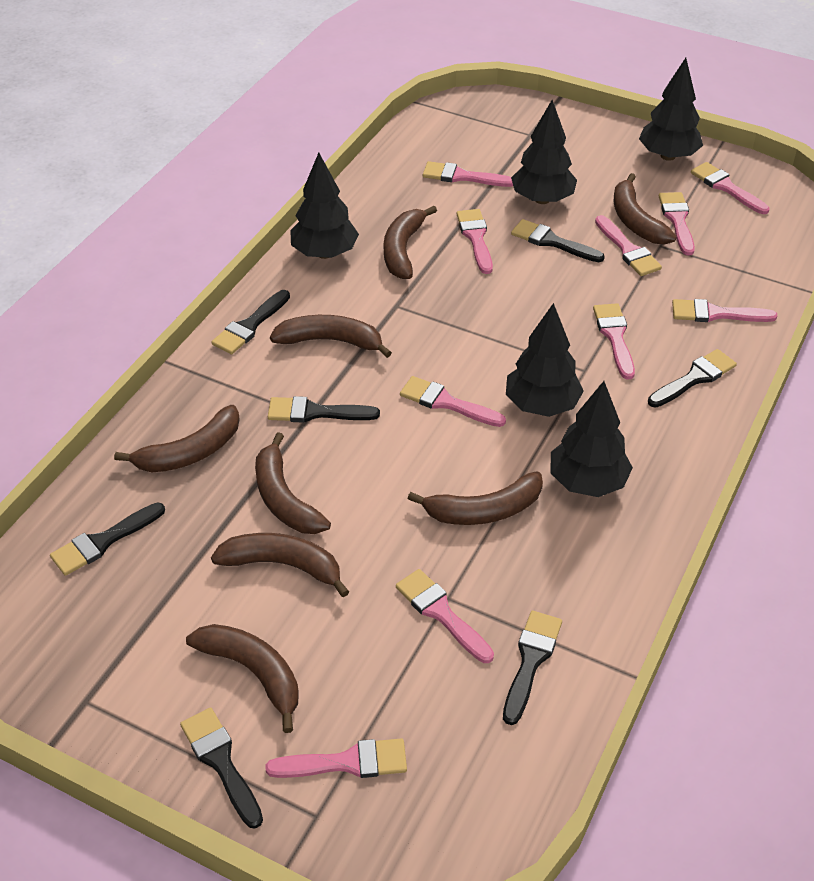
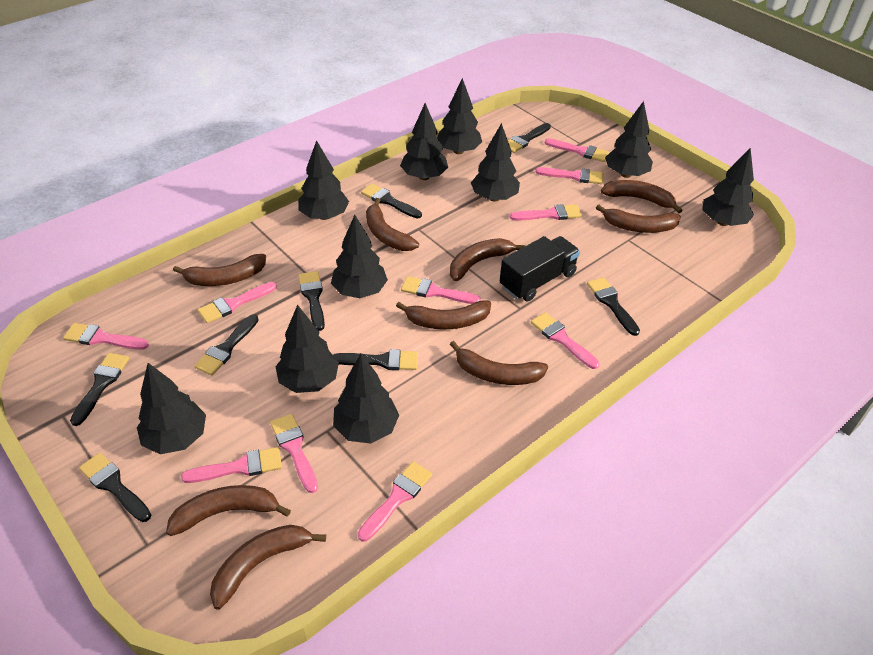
black brush: [50,502,165,576] [180,707,263,829] [212,290,290,354] [268,396,380,422] [503,611,562,725] [511,219,605,262] [648,349,737,408] = 7 -> [70,353,129,426] [79,453,151,522] [194,314,258,375] [299,271,325,331] [333,349,418,370] [361,183,422,219] [508,123,551,153] [587,277,640,336] = 8
black tree: [290,153,359,259] [506,303,584,417] [511,100,577,204] [551,381,633,497] [639,58,703,161] = 5 -> [137,363,206,454] [275,304,339,393] [298,140,349,220] [331,215,388,298] [333,354,399,444] [400,103,448,180] [437,78,482,154] [471,123,520,202] [605,101,653,178] [702,148,754,226] = 10
black truck: none = 0 -> [500,236,580,301] = 1
brown banana: [114,405,240,472] [186,624,299,733] [211,533,349,597] [255,432,331,534] [270,315,392,358] [384,206,437,279] [408,471,543,525] [614,173,677,245] = 8 -> [166,485,291,536] [173,254,266,286] [210,525,326,610] [366,198,419,251] [396,301,491,329] [450,238,526,281] [450,341,548,385] [596,204,681,233] [601,180,683,213] = 9

